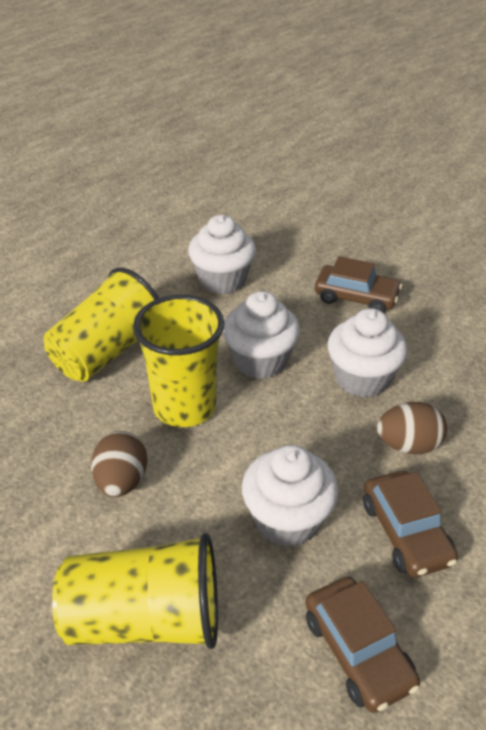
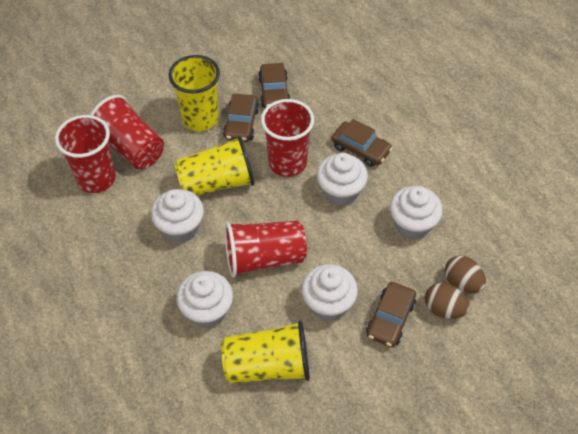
brown car: [305,577,420,713] [315,256,402,312] [363,471,458,577] = 3 -> [223,94,259,142] [258,63,290,108] [332,119,393,167] [366,282,416,347] = 4
red cup: none = 0 -> [55,115,116,193] [90,95,164,169] [225,221,307,278] [261,99,314,177] = 4
white cupcake: [188,215,256,294] [223,291,300,379] [242,445,338,547] [327,308,407,398] = 4 -> [151,189,204,243] [177,271,233,328] [301,264,358,321] [317,153,368,206] [390,186,443,240] = 5

